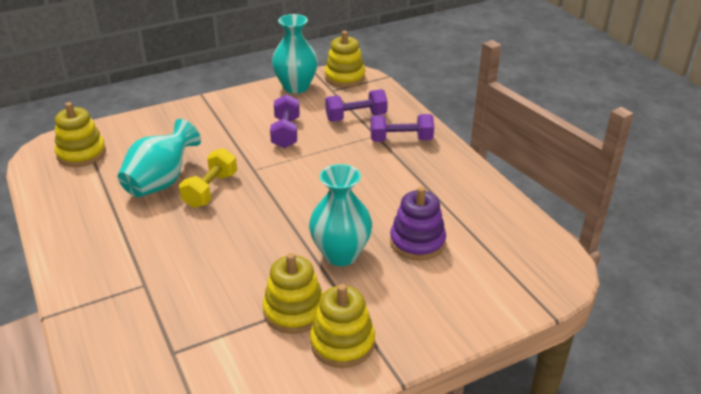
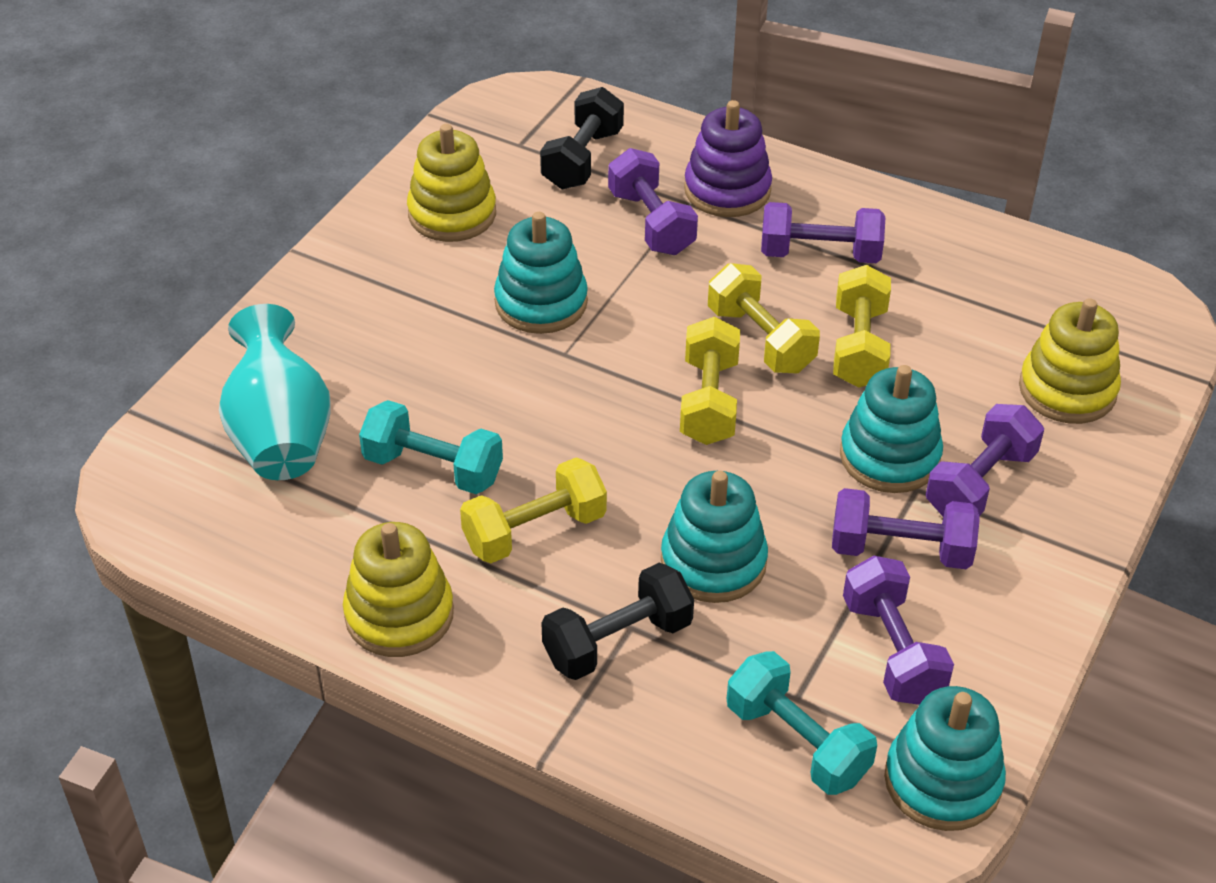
black dumbbell: none = 0 -> [540,87,624,189] [541,563,694,680] = 2
purple dumbbell: [270,94,300,148] [325,89,388,122] [370,114,434,142] = 3 -> [608,148,698,255] [761,202,885,263] [832,488,980,569] [843,556,954,705] [926,404,1044,517] = 5
turquoise dumbbell: none = 0 -> [359,400,503,494] [727,651,877,795] = 2
turquoise stacking toy: none = 0 -> [494,212,588,334] [661,471,768,603] [840,365,943,493] [884,686,1006,831] = 4
turquoise vase: [118,119,201,197] [272,14,318,94] [309,164,372,266] = 3 -> [219,304,331,480] = 1
yellow dumbbell: [179,148,237,208] = 1 -> [460,457,607,563] [680,316,740,445] [708,263,820,373] [833,265,891,388] = 4
yellow stacking toy: [55,102,106,167] [263,253,323,334] [310,284,375,368] [325,31,365,87] = 4 -> [343,522,454,657] [407,124,496,242] [1019,298,1121,424] = 3

